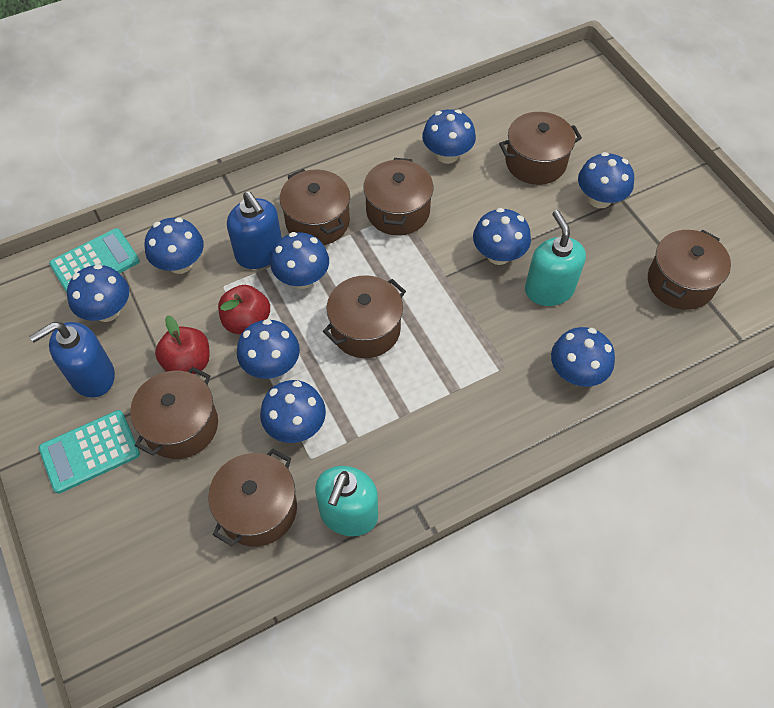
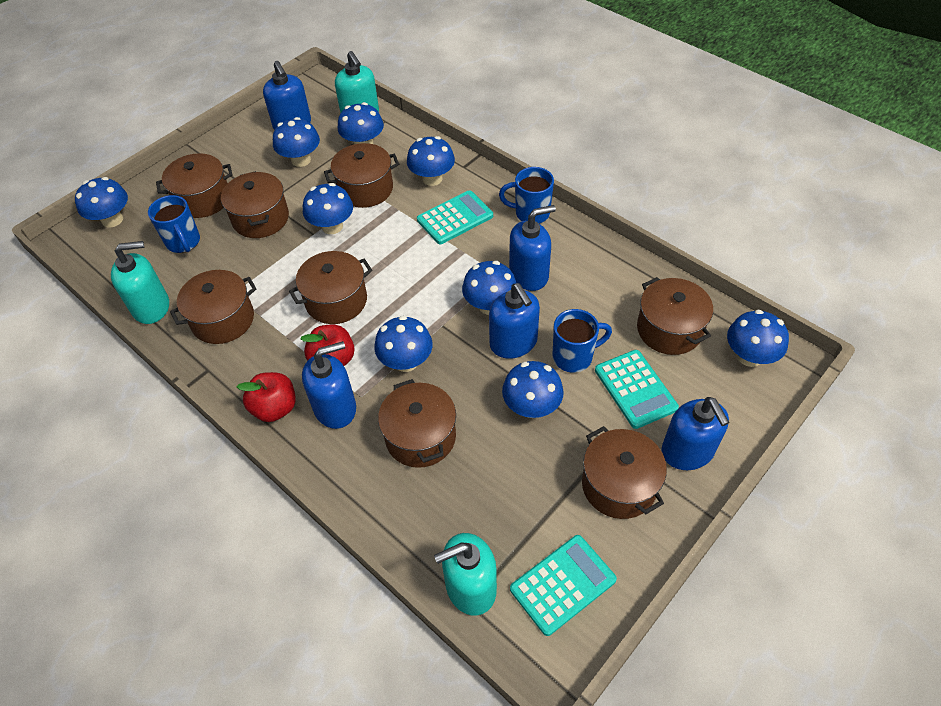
blue mug: none = 0 -> [148,195,200,253] [499,167,554,224] [553,309,612,373] = 3
blue soap dispenser: [29,322,115,398] [227,192,282,269] = 2 -> [263,61,311,130] [302,341,356,429] [489,283,540,359] [509,205,556,291] [661,397,730,470] = 5
brown pot: [130,367,218,459] [208,448,297,547] [280,169,350,245] [323,275,406,358] [363,158,433,236] [499,112,582,185] [648,230,731,310] = 7 -> [156,153,233,218] [170,270,257,344] [221,171,289,238] [289,251,372,324] [324,143,399,208] [378,379,456,468] [582,426,667,519] [637,277,713,355] = 8
turquoise calculator: [39,410,140,494] [49,228,140,293] = 2 -> [417,190,493,244] [510,535,617,636] [595,350,679,429] = 3
turquoise soap dispenser: [315,466,378,536] [525,210,586,306] = 2 -> [111,241,169,324] [335,51,379,113] [434,533,497,616] = 3

